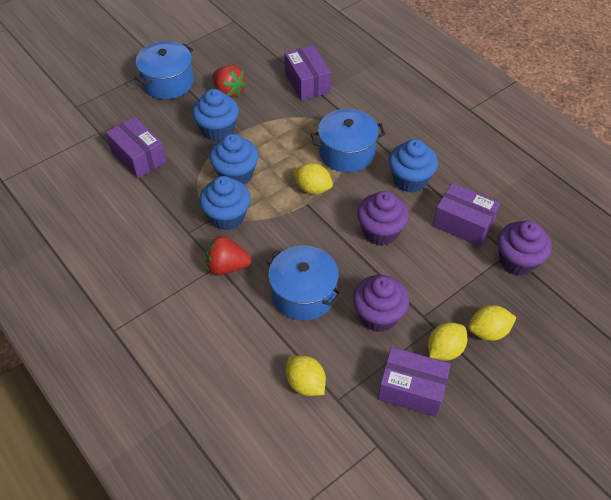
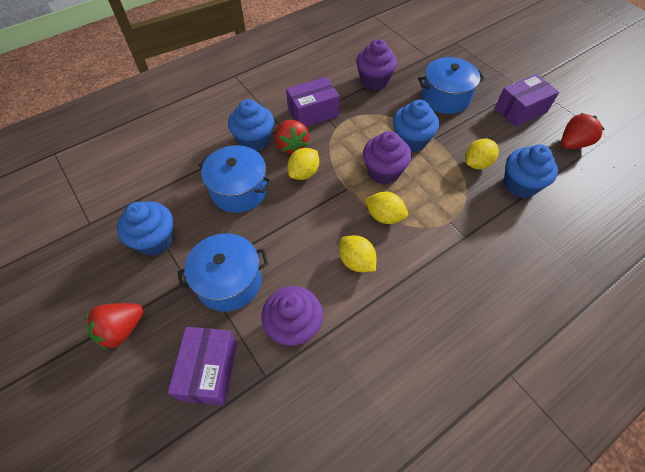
purple box: [106,116,166,179] [284,45,331,101] [378,347,451,417] [433,183,500,247] = 4 -> [168,327,237,406] [286,77,340,126] [495,74,559,127] = 3
red strawberry: [205,235,251,275] [212,65,247,98] = 2 -> [86,303,143,350] [275,120,309,154] [561,113,605,149] = 3

